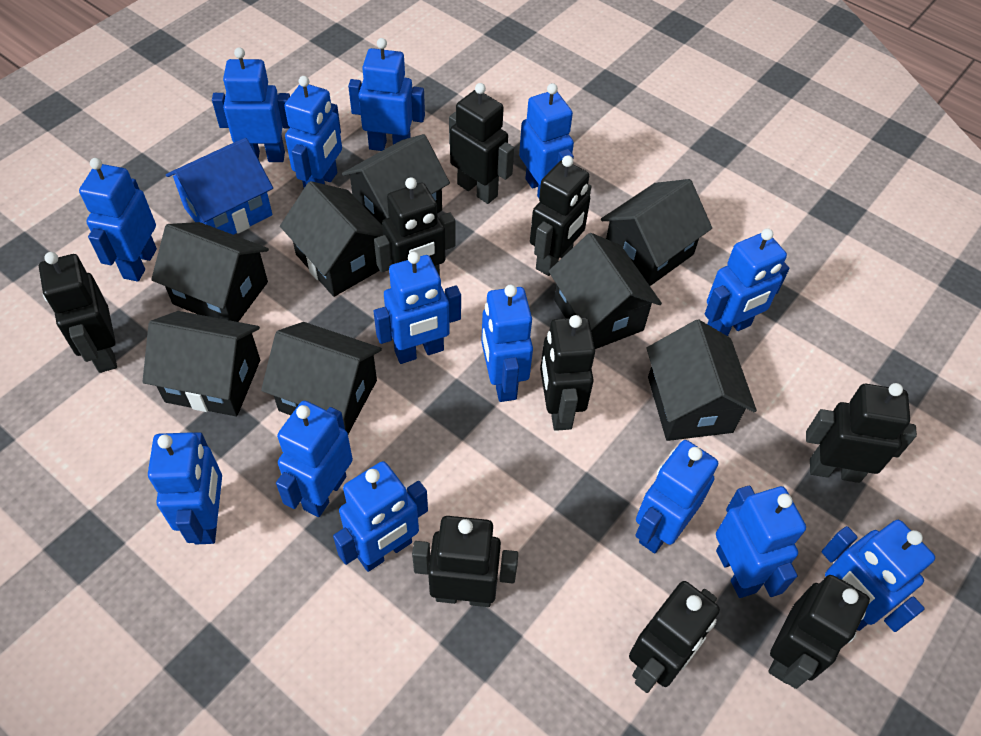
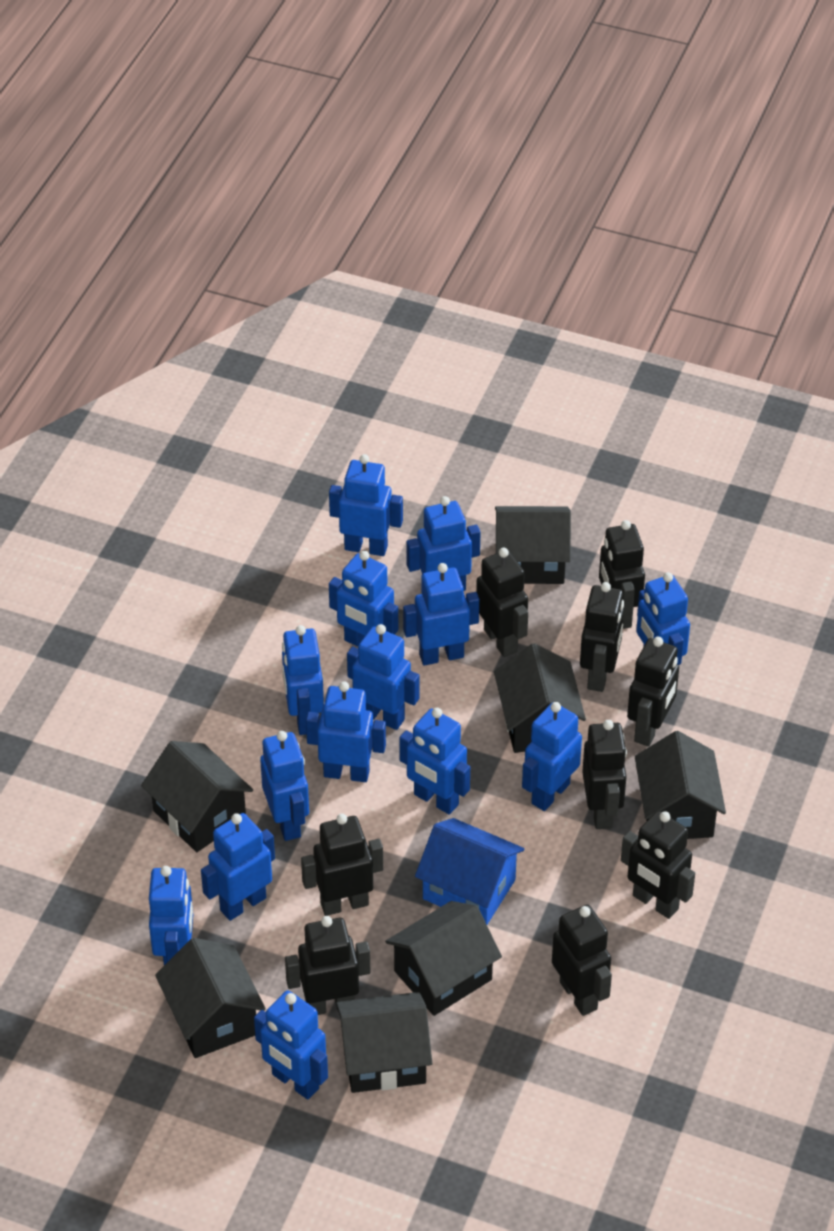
black house: [142,311,260,416] [151,222,269,322] [261,322,382,434] [280,181,383,297] [342,134,450,225] [549,233,662,349] [601,179,712,286] [646,319,757,441] = 8 -> [141,741,253,852] [155,938,266,1058] [336,992,432,1093] [385,901,502,1016] [494,643,586,753] [495,506,571,584] [635,731,726,839] = 7

